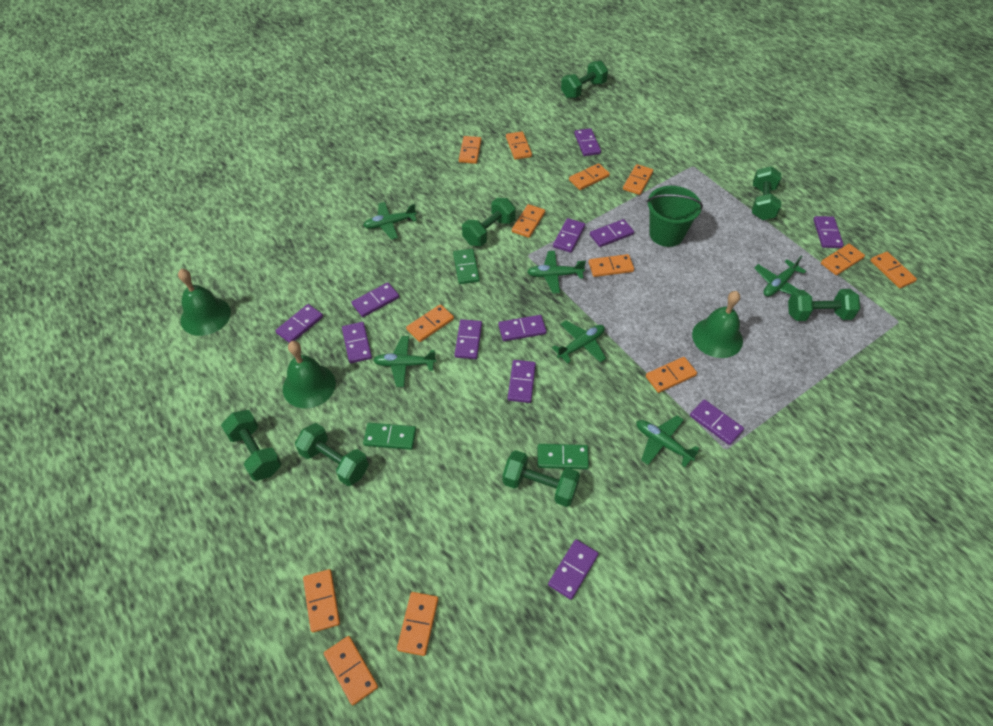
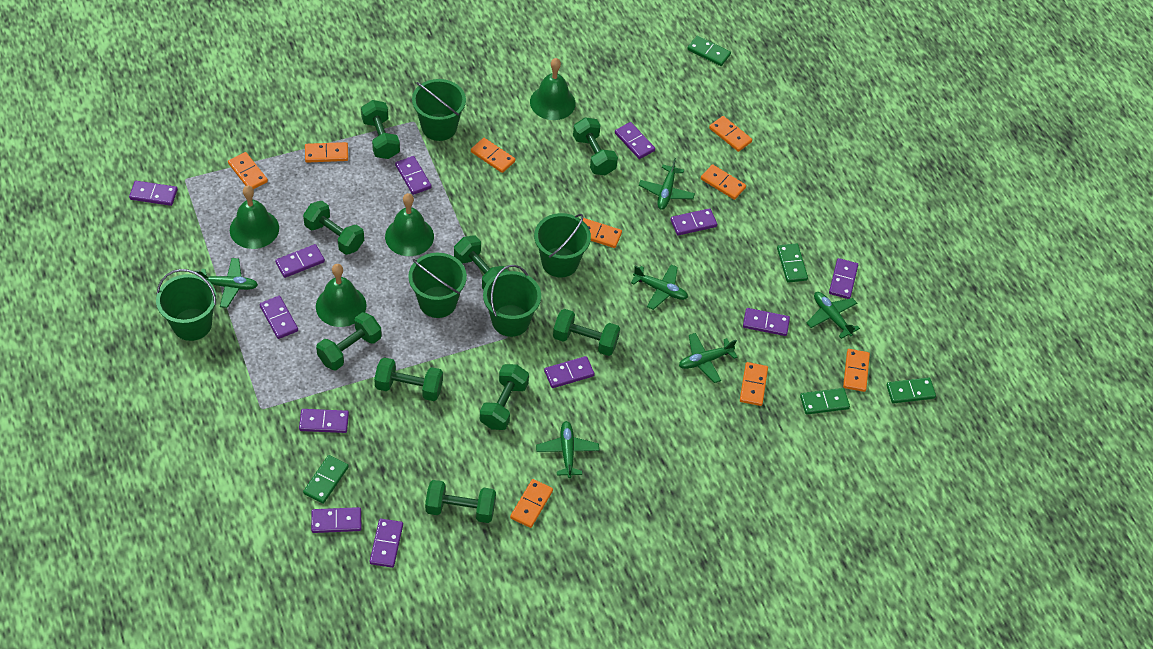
green bell: [178,269,231,336] [283,341,336,408] [692,291,743,358] = 3 -> [230,185,279,249] [316,264,366,327] [385,193,434,256] [530,58,576,120] = 4
green bucket: [647,186,703,247] = 1 -> [156,269,216,341] [408,253,467,318] [412,79,466,141] [483,265,541,337] [534,213,591,277] = 5
green domino: [363,423,416,450] [453,249,480,284] [538,444,589,469] = 3 -> [303,455,349,504] [687,36,731,66] [777,243,808,283] [800,388,850,415] [886,378,936,403] = 5
green dumbbell: [221,410,282,481] [295,423,369,486] [462,198,516,247] [502,450,580,507] [561,61,608,98] [752,166,781,220] [788,289,860,321] = 7 -> [303,201,364,255] [316,312,382,370] [361,100,400,159] [374,357,443,401] [425,480,496,523] [454,236,508,290] [480,364,529,430] [553,309,620,356] [573,117,618,175] = 9
orange domino: [303,569,340,632] [324,636,378,705] [397,592,438,656] [406,304,454,342] [459,136,481,164] [506,131,532,160] [512,204,545,238] [569,163,610,190] [589,254,634,277] [623,164,653,195] [646,357,697,393] [821,244,865,275] [870,252,917,288] = 13 -> [228,152,268,189] [305,142,348,163] [471,138,515,173] [510,479,553,528] [583,218,622,248] [701,164,746,200] [709,116,752,152] [740,362,768,406] [843,349,870,392] = 9

